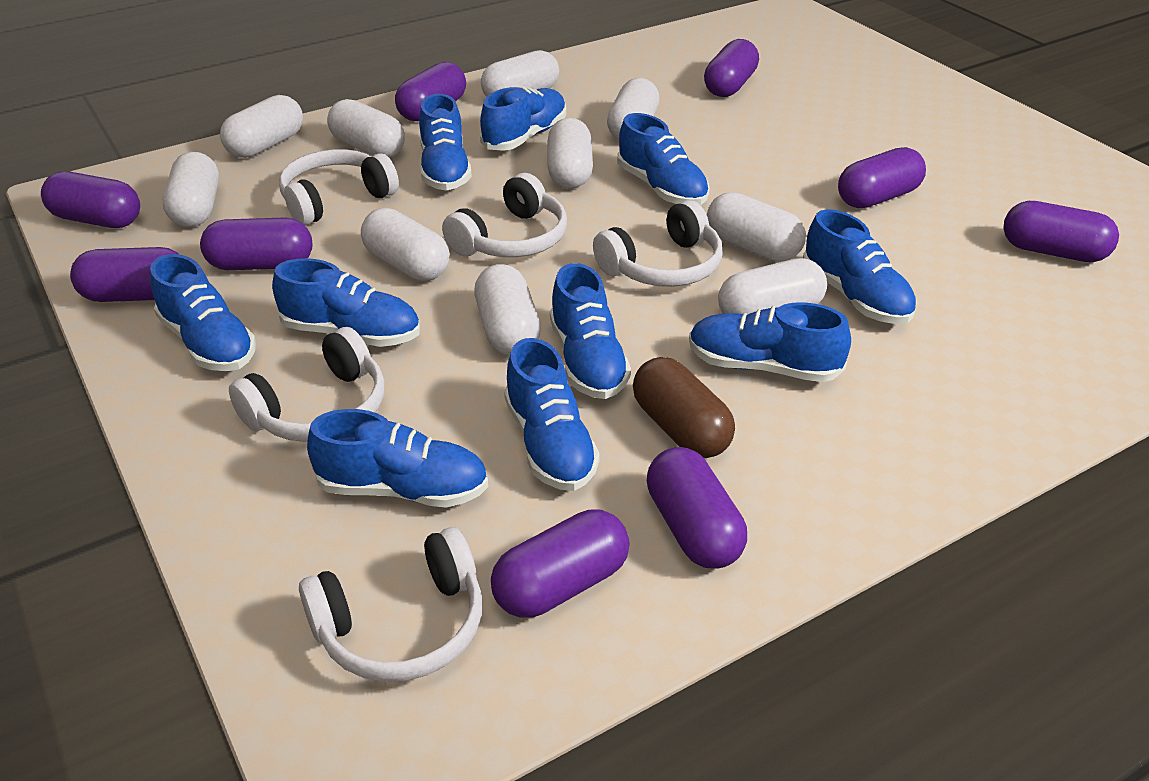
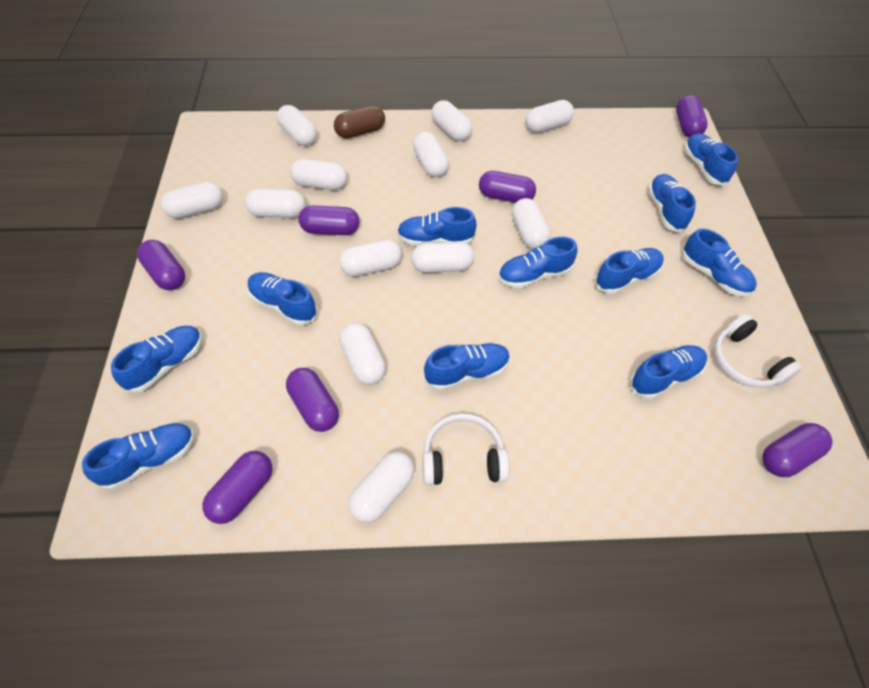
blue shoe: [150,254,256,371] [272,258,420,347] [307,409,488,508] [419,94,472,191] [480,86,566,151] [504,338,600,491] [550,263,631,399] [617,113,710,205] [689,302,851,382] [803,209,917,324] = 10 -> [82,423,195,490] [111,326,202,393] [247,272,318,325] [397,207,477,246] [424,343,510,391] [498,237,577,288] [595,248,664,294] [630,345,707,399] [648,174,696,233] [682,229,757,296] [684,133,738,186] = 11
purple capsule: [41,172,140,228] [70,247,180,302] [200,218,312,270] [395,62,466,121] [491,509,630,618] [647,447,747,569] [704,39,759,97] [838,147,926,208] [1003,201,1119,262] = 9 -> [137,240,185,290] [202,451,272,524] [286,368,339,432] [298,205,359,235] [479,171,536,203] [676,95,707,138] [762,423,833,477] = 7
white capsule: [163,152,219,227] [220,95,303,158] [327,99,405,158] [361,208,450,281] [474,264,541,356] [481,50,559,97] [548,118,593,189] [607,78,660,140] [707,192,806,261] [718,258,827,315] = 10 -> [161,182,223,218] [245,189,306,218] [277,105,317,146] [290,159,347,190] [339,240,402,277] [340,323,386,385] [349,452,415,523] [411,242,474,273] [413,132,449,177] [431,100,473,141] [512,198,551,249] [525,100,574,133] = 12
white headphones: [229,327,384,442] [279,149,399,226] [299,527,482,682] [442,173,567,257] [593,200,723,287] = 5 -> [422,413,509,485] [714,314,802,388] = 2

